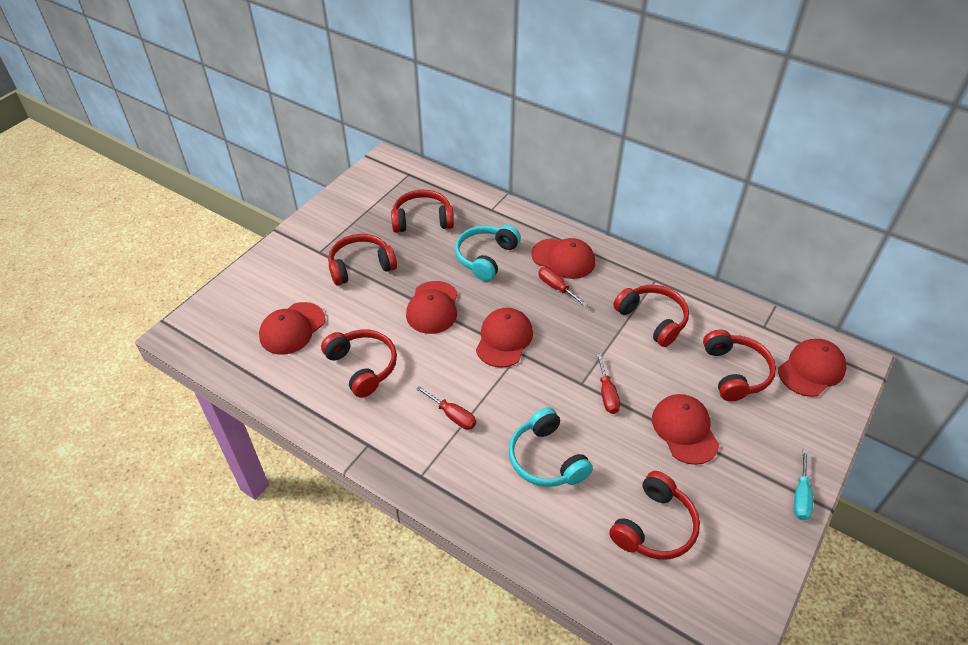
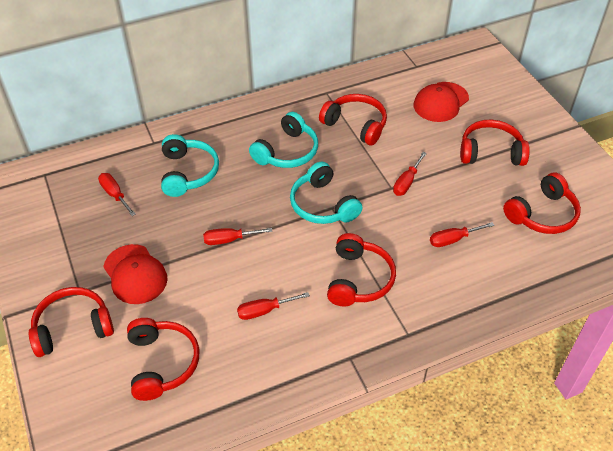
red cap: [259,302,325,355] [406,281,458,334] [476,308,533,368] [531,238,595,279] [652,394,719,465] [778,339,847,397] = 6 -> [103,244,168,304] [414,82,469,122] = 2
red screwdriver: [416,386,476,430] [538,267,588,307] [596,354,620,414] = 3 -> [98,173,136,216] [203,228,273,245] [237,292,310,320] [393,152,427,196] [430,222,494,247] = 5
turquoise headphones: [455,225,521,281] [509,407,593,487] = 2 -> [161,134,219,197] [249,112,318,168] [290,162,362,224] = 3
turquoise screwdriver: [794,450,813,520] = 1 -> none = 0

